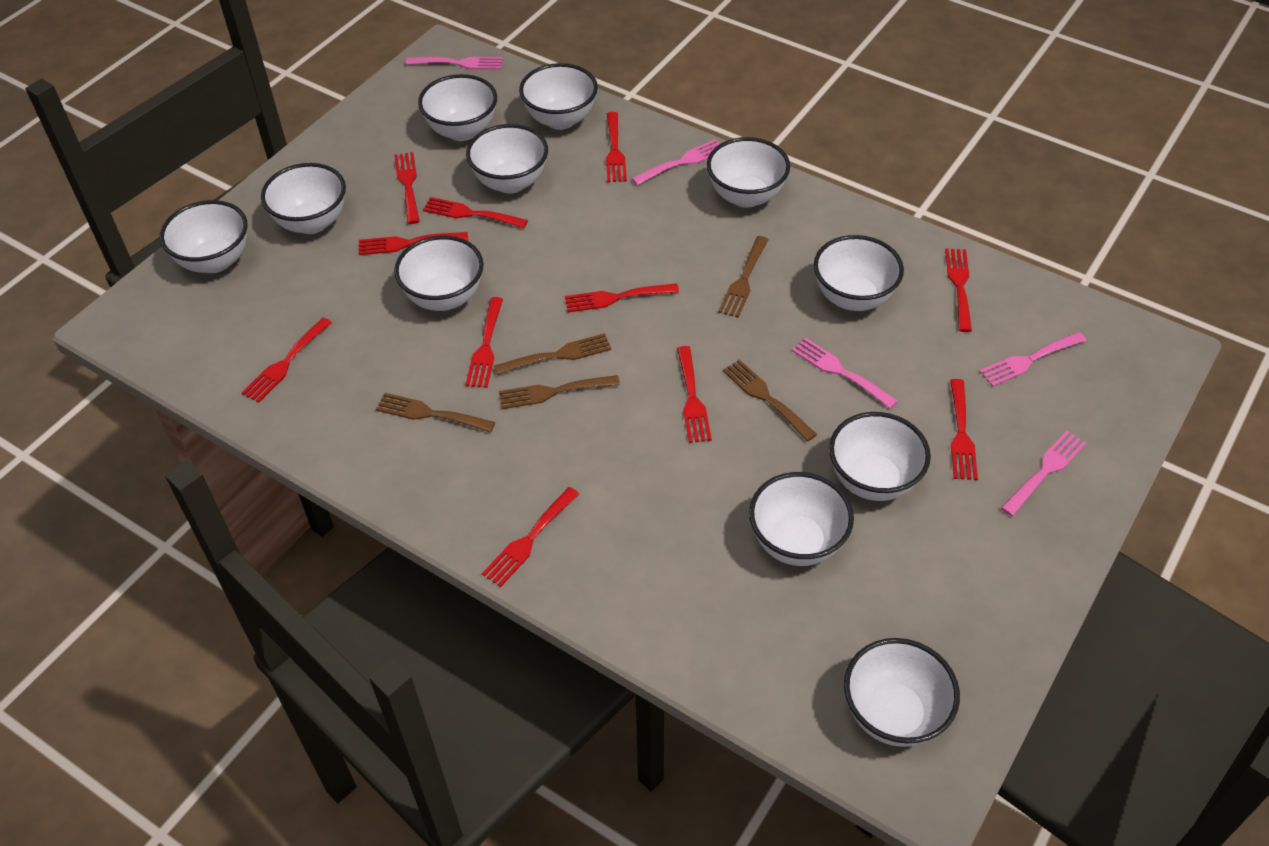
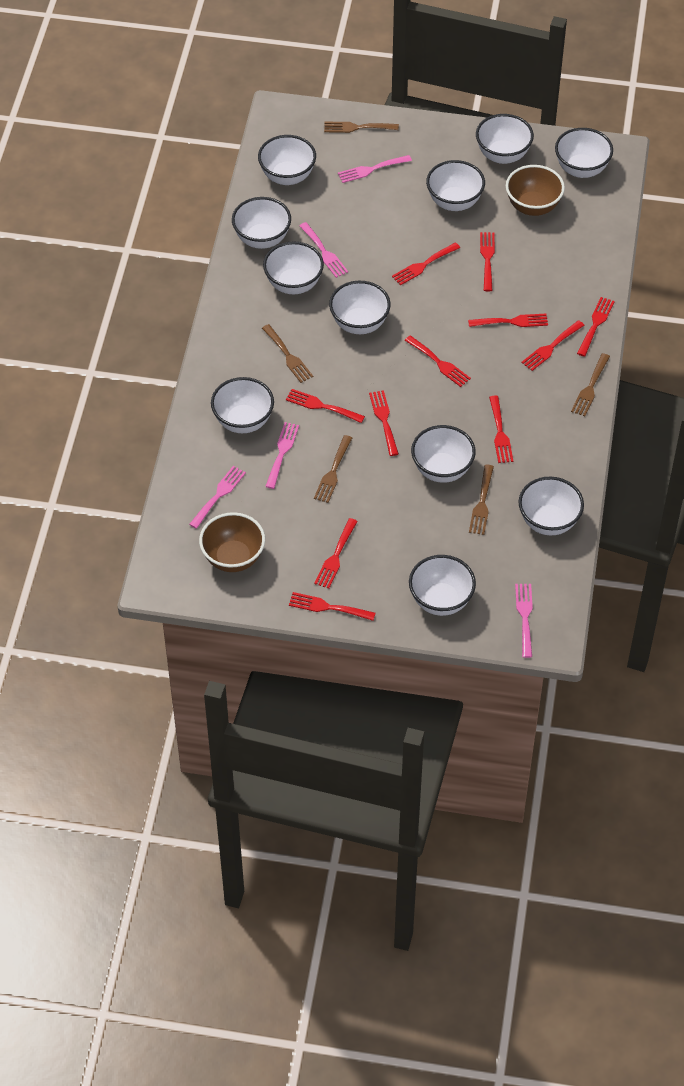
brown bowl: none = 0 -> [199,512,265,572] [506,165,565,216] = 2

